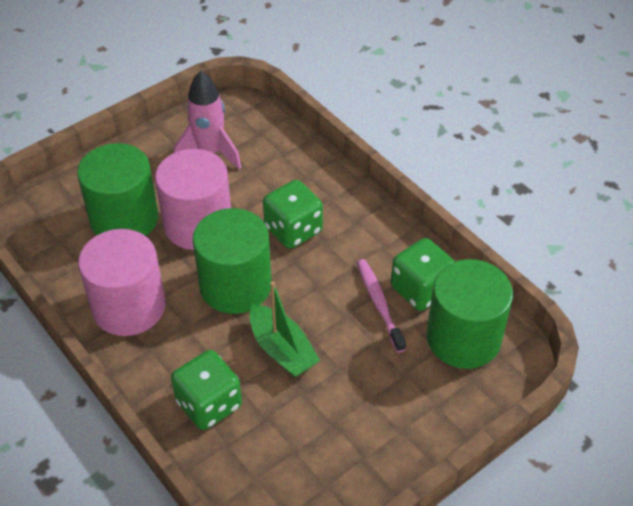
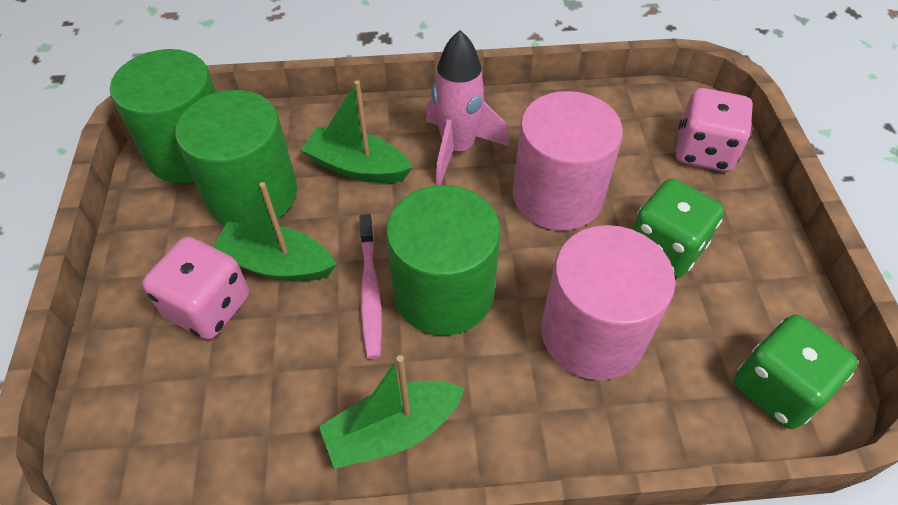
green boat: [250,282,320,377] = 1 -> [213,182,337,281] [301,80,413,183] [319,355,465,469] = 3
green dice: [171,350,242,430] [263,180,323,249] [391,238,455,311] = 3 -> [632,178,724,277] [734,315,858,429] = 2
pink dice: none = 0 -> [142,237,249,340] [676,88,753,172] = 2

